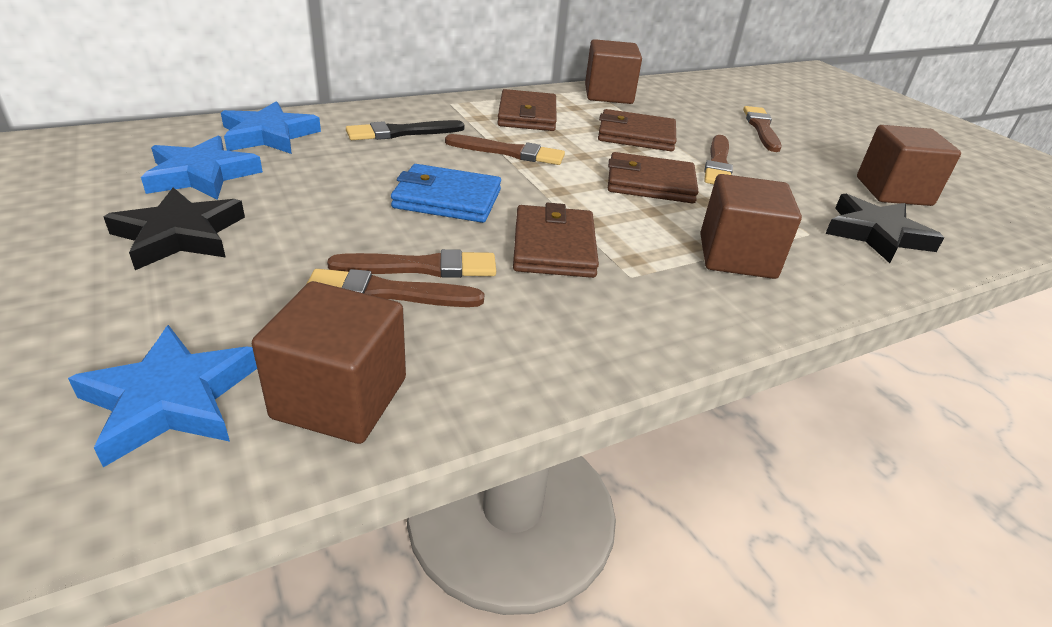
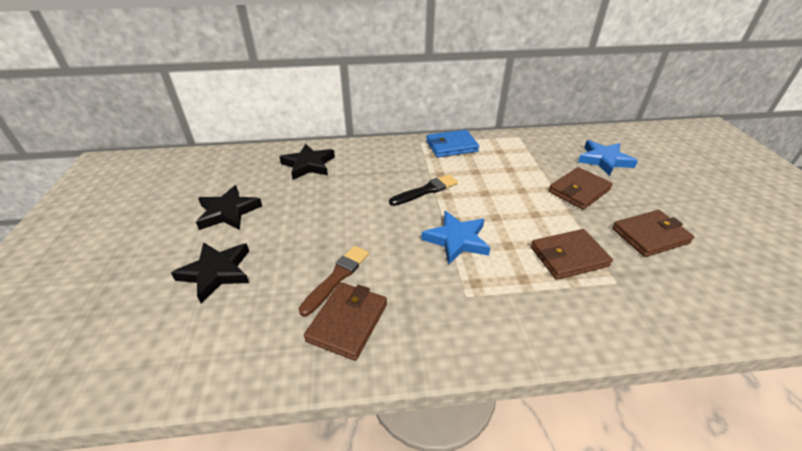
black star: [103,187,245,270] [825,193,945,263] = 2 -> [171,242,249,303] [196,185,262,230] [280,144,335,180] = 3
blue star: [68,325,257,467] [141,135,263,200] [221,101,321,154] = 3 -> [421,211,490,265] [578,140,638,176] = 2
brown brush: [307,269,484,307] [327,249,496,278] [445,134,565,165] [704,135,733,184] [743,106,781,152] = 5 -> [299,246,369,316] = 1
brown cube: [252,281,406,444] [585,39,642,104] [700,174,802,279] [857,125,961,206] = 4 -> none = 0

